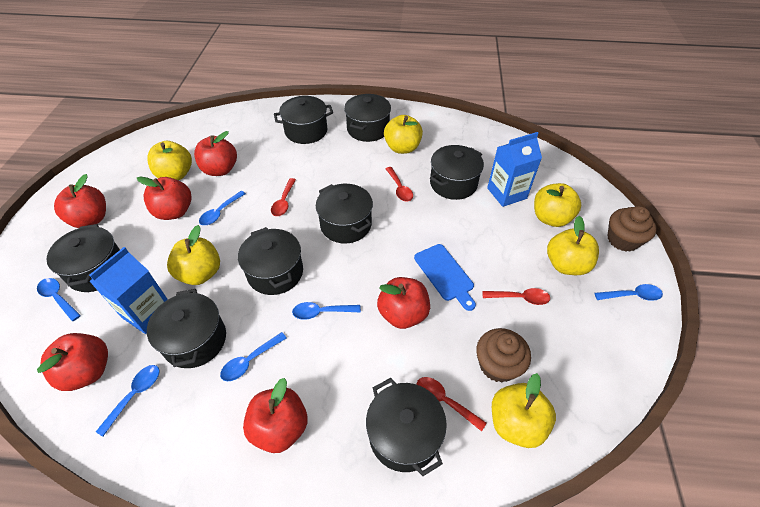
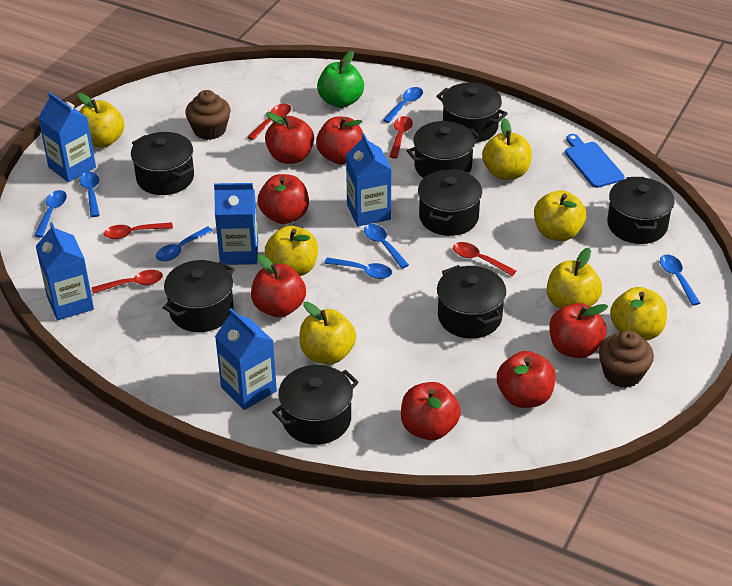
blue carton: [89,247,168,334] [487,132,542,207] = 2 -> [36,222,94,320] [38,92,96,182] [214,183,258,265] [215,308,277,410] [346,133,392,226] = 5
blue spoon: [37,278,81,321] [96,365,160,436] [199,191,246,225] [220,332,287,381] [292,302,361,320] [594,284,663,301] = 6 -> [34,190,67,237] [79,172,100,217] [156,226,213,262] [324,257,392,279] [364,224,409,269] [383,87,423,123] [660,255,700,306] = 7
green apple: none = 0 -> [317,51,364,108] = 1
red apple: [37,333,108,391] [54,174,106,228] [137,177,192,220] [194,131,237,176] [243,378,308,453] [377,277,430,329] = 6 -> [251,254,306,317] [258,174,309,224] [265,112,314,164] [316,117,363,165] [401,382,461,440] [497,351,555,408] [549,303,608,358] = 7
red spoon: [271,178,296,216] [386,167,413,202] [416,377,486,431] [482,288,550,305] = 4 -> [92,270,163,294] [104,222,173,239] [248,104,291,140] [389,116,413,158] [453,242,516,276] = 5
yellow apple: [148,141,192,180] [167,225,220,285] [384,115,423,154] [492,373,556,448] [534,183,581,227] [547,216,599,275] = 6 -> [78,93,124,148] [265,226,318,276] [300,302,356,364] [482,118,532,180] [534,190,586,241] [547,248,602,309] [610,287,667,341] = 7

